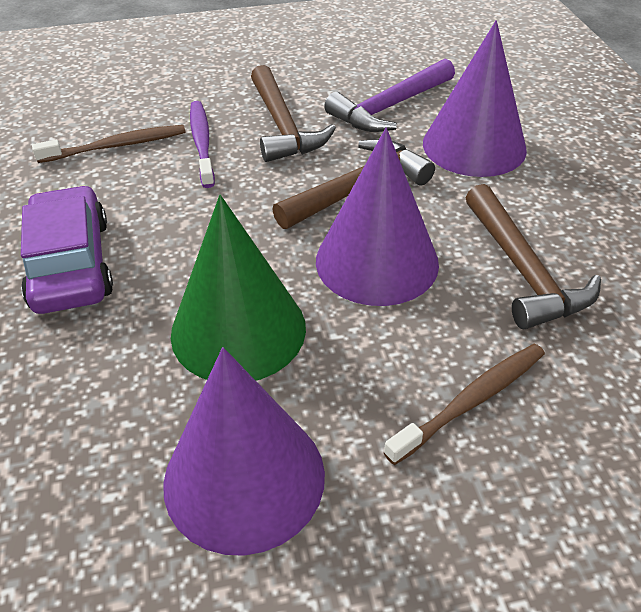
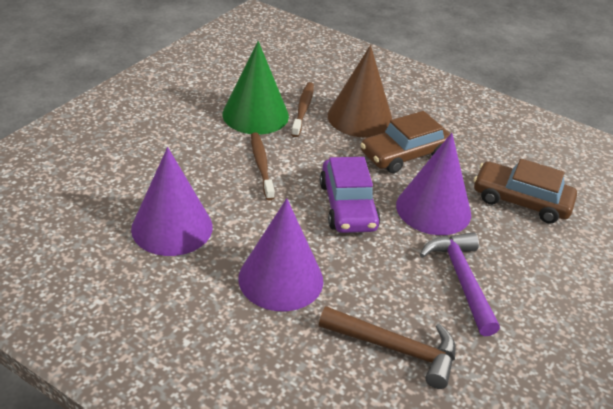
brown car: none = 0 -> [360,111,450,173] [474,159,577,224] = 2
brown cone: none = 0 -> [328,45,393,138] = 1
brown hammer: [251,65,336,162] [272,139,435,229] [466,184,601,329] = 3 -> [319,306,456,389] = 1
purple toothbrush: [190,101,215,188] = 1 -> none = 0

